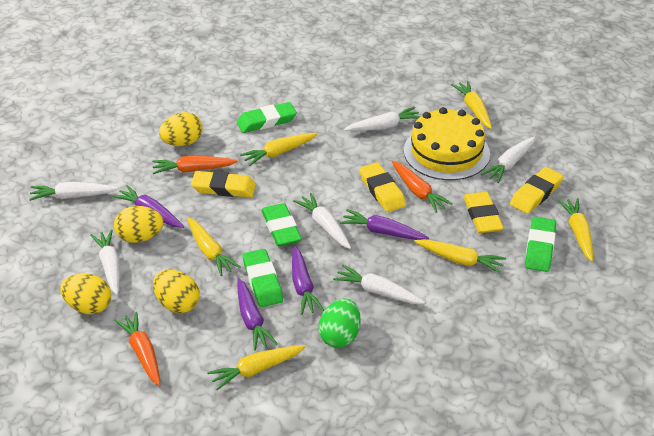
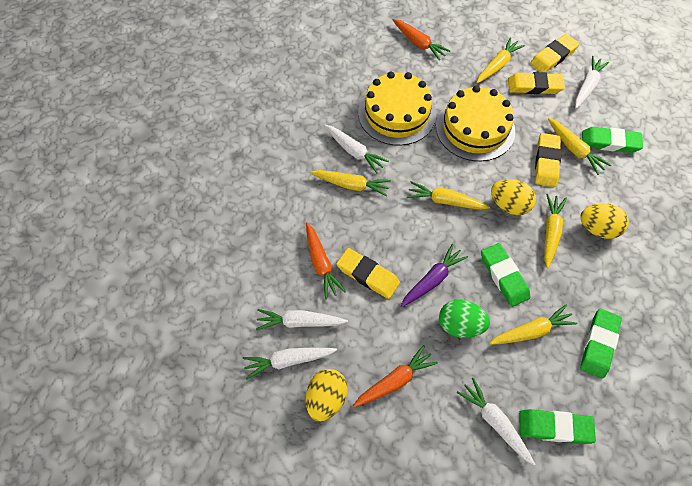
purple carrot: [112,185,184,228] [237,278,278,351] [292,246,324,315] [340,209,429,240] = 4 -> [401,244,468,307] = 1
white carrot: [29,182,118,201] [90,229,120,296] [293,193,351,249] [333,265,425,304] [344,107,421,131] [481,136,535,183] = 6 -> [243,348,337,380] [256,309,348,330] [324,124,389,173] [456,378,535,465] [575,56,609,109] = 5
yellow cake: [404,107,490,180] = 1 -> [358,72,436,146] [436,86,515,161] = 2
yellow egg: [60,273,111,315] [114,206,164,243] [153,270,200,313] [159,112,203,146] = 4 -> [306,369,348,421] [491,179,536,215] [580,203,629,239] = 3

